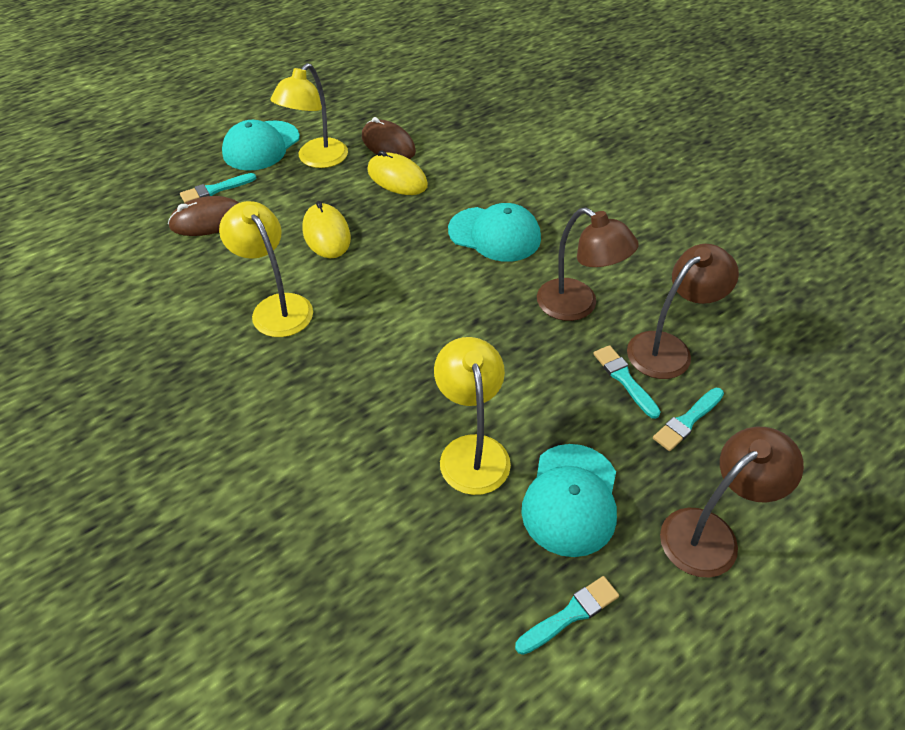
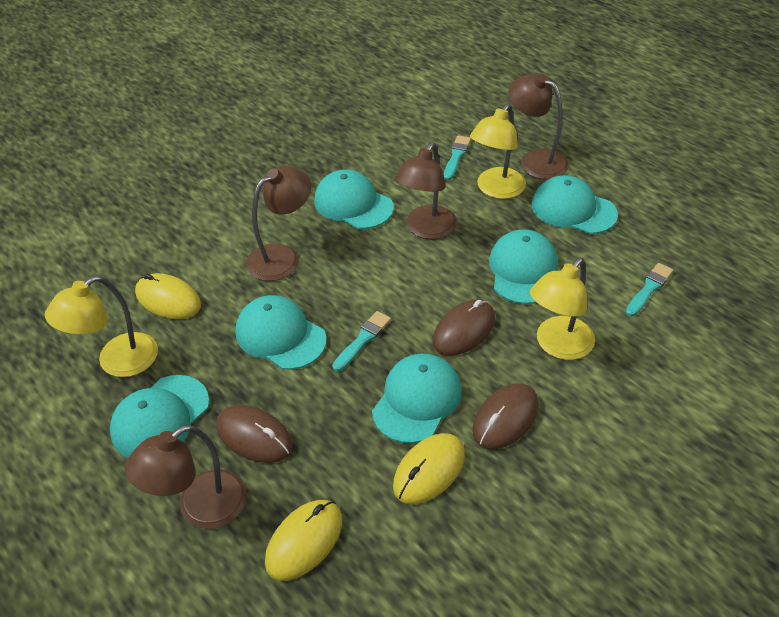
brown lamp: [537,207,639,321] [627,244,739,379] [660,427,804,578] = 3 -> [125,425,247,529] [246,166,311,281] [395,143,457,239] [508,74,569,179] = 4
brown mouse: [168,196,239,236] [362,117,416,159] = 2 -> [216,405,293,463] [433,300,495,356] [473,383,539,449] = 3
turquoise brush: [180,173,256,203] [515,576,619,655] [593,345,661,419] [653,388,724,451] = 4 -> [332,311,391,372] [444,135,471,180] [625,263,673,316] = 3
turquoise cap: [222,120,300,171] [448,203,541,262] [521,444,617,557] = 3 -> [110,375,209,458] [235,295,327,370] [314,170,394,229] [372,353,462,443] [489,229,558,304] [532,175,618,234] = 6
yellow mouse: [303,201,351,258] [367,150,428,195] = 2 -> [135,273,201,319] [265,500,342,581] [393,433,465,504] = 3

